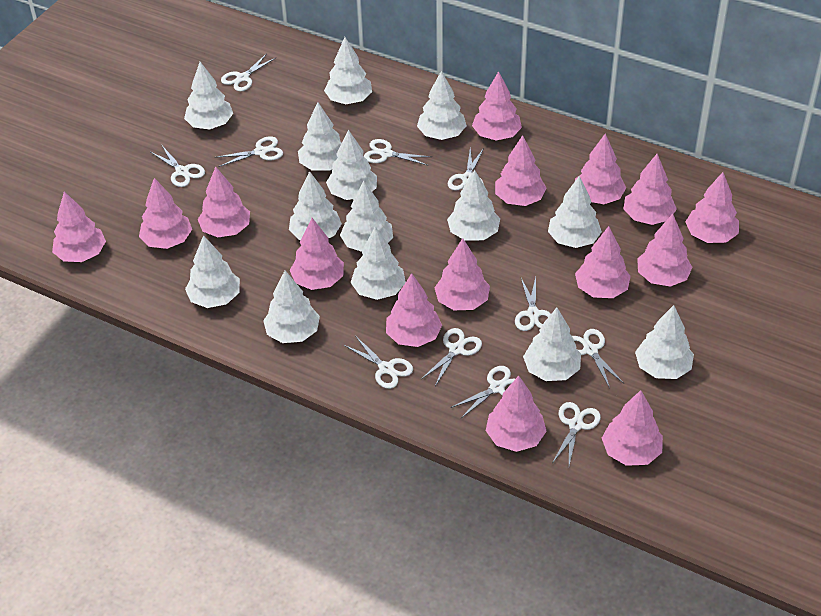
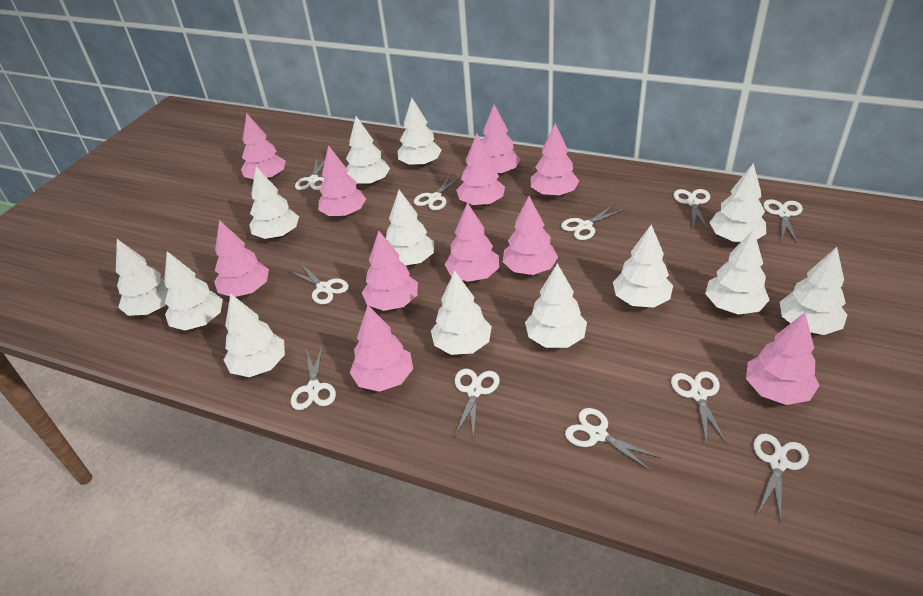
pink tree: [52,192,106,262] [139,178,192,249] [198,166,250,237] [290,218,344,290] [386,273,442,347] [434,238,490,310] [472,71,522,140] [486,376,547,452] [495,135,547,206] [575,133,626,204] [575,226,631,298] [602,390,663,466] [624,154,677,225] [637,214,693,287] [686,172,739,243] = 15 -> [214,220,269,297] [241,113,286,180] [318,145,366,217] [350,305,413,392] [362,230,418,311] [445,202,499,282] [456,134,505,206] [482,104,520,175] [503,196,558,275] [531,123,579,197] [746,313,820,405] = 11
white tree: [184,62,233,130] [185,235,240,308] [263,270,320,343] [289,171,342,240] [298,102,342,171] [324,37,372,104] [326,130,377,200] [340,181,393,252] [350,227,406,300] [417,71,467,140] [447,170,500,241] [523,307,581,381] [548,176,602,248] [635,305,694,379] = 14 -> [116,239,169,316] [164,251,223,331] [224,293,285,377] [249,167,299,239] [346,116,390,185] [386,190,434,265] [398,98,442,167] [431,270,492,355] [525,263,587,348] [613,224,673,307] [705,229,769,315] [709,163,766,242] [780,247,847,335] = 13

